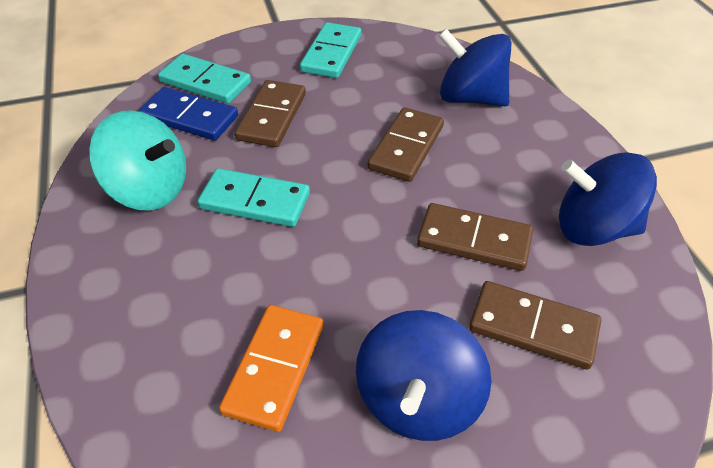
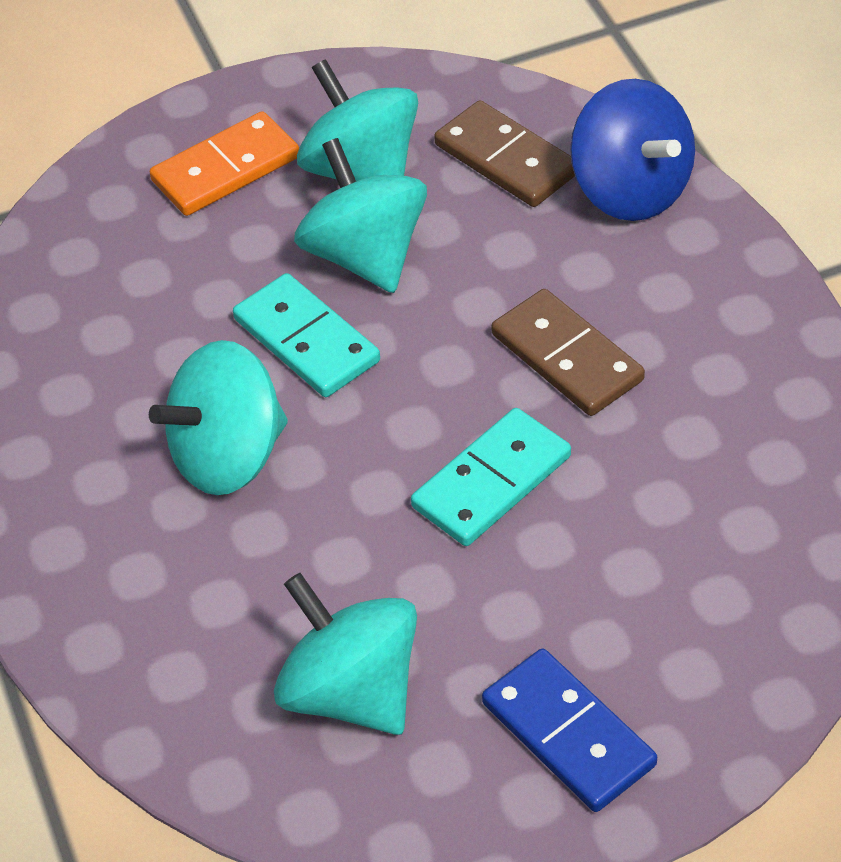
blue spinning top: [356,310,492,441] [438,29,512,106] [559,152,657,246] = 3 -> [570,79,695,221] = 1
brown domino: [235,80,306,147] [368,107,444,182] [417,203,533,271] [469,281,601,370] = 4 -> [434,100,575,207] [492,289,645,416] = 2
turquoise domino: [158,54,251,104] [197,168,310,227] [300,22,361,78] = 3 -> [233,273,380,397] [411,408,571,546] = 2
turquoise spinning top: [89,110,186,211] = 1 -> [149,340,288,495] [274,573,417,735] [294,138,427,293] [297,59,418,182] = 4

